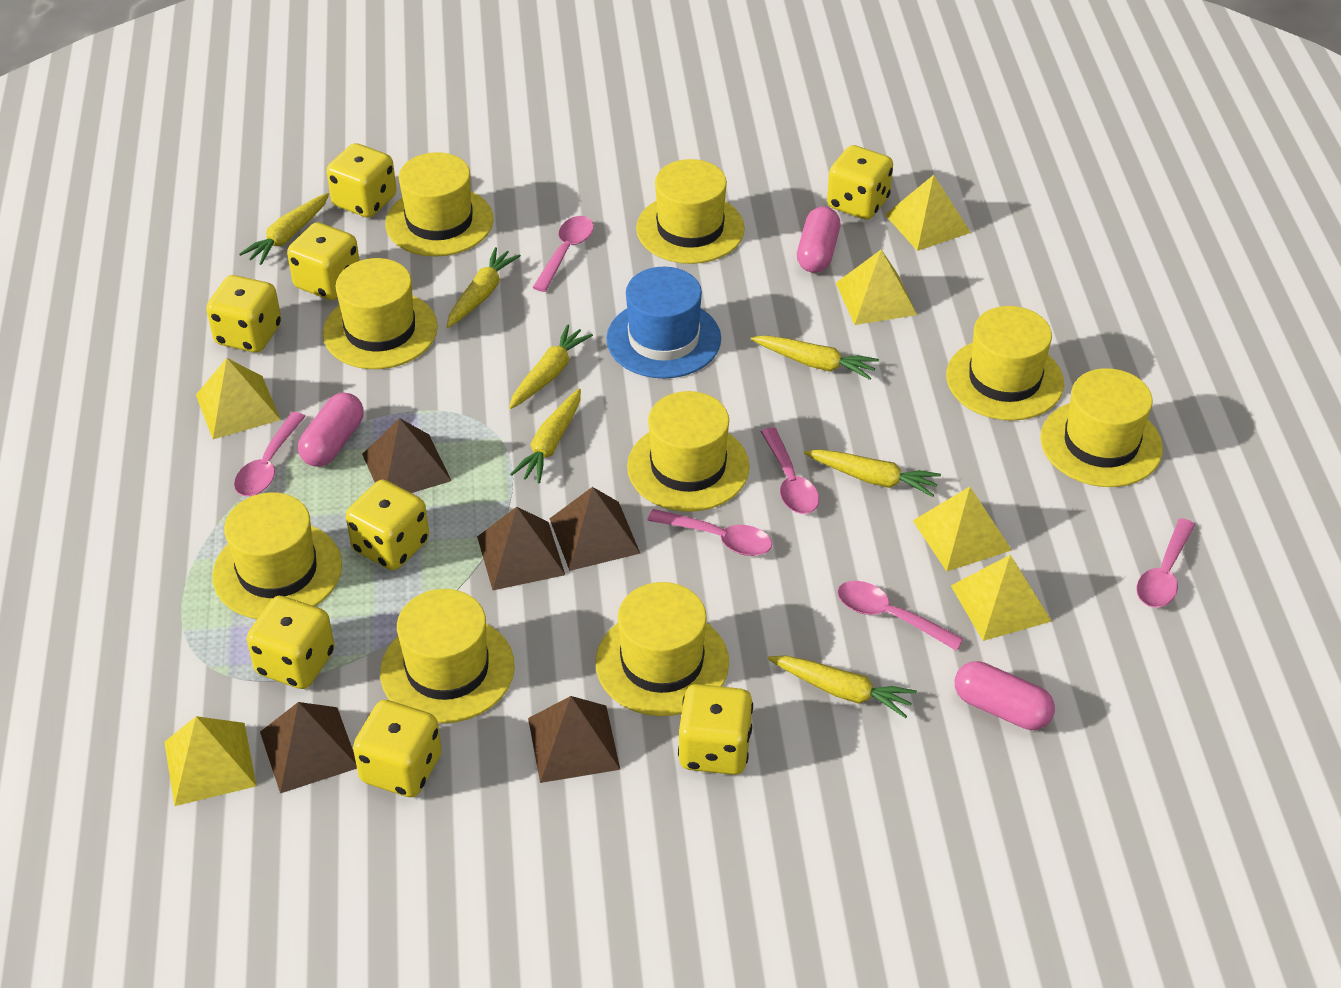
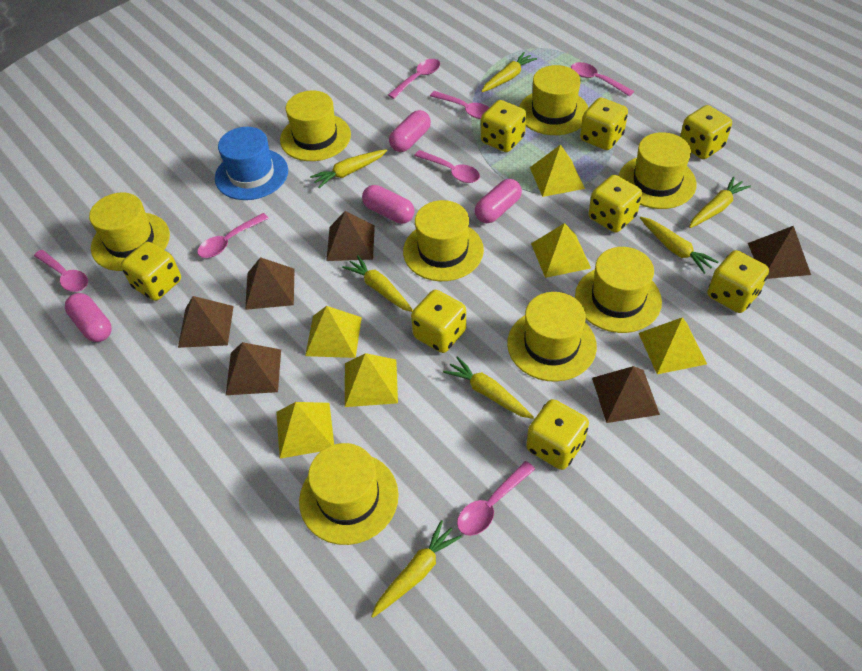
brown pyramid: [260,702,357,793] [362,418,451,493] [477,507,565,590] [528,696,620,783] [550,487,640,571] = 5 -> [178,296,234,348] [226,342,281,395] [245,257,294,310] [326,211,375,261] [592,366,660,423] [748,226,811,279] = 6
pink capsule: [298,392,364,467] [797,207,840,273] [955,661,1055,730] = 3 -> [65,293,112,342] [362,185,415,224] [389,110,431,152] [475,179,522,223] = 4
pink spoon: [234,412,306,496] [532,216,594,292] [647,509,772,556] [761,427,819,514] [837,581,964,651] [1136,518,1195,608] = 6 -> [34,250,88,292] [197,213,269,258] [388,59,440,99] [414,150,480,183] [430,91,489,119] [457,461,535,536] [571,62,634,96] = 7
yellow hat: [212,492,342,619] [323,258,438,369] [380,589,515,723] [385,152,494,257] [595,582,729,716] [627,391,750,512] [636,159,745,264] [946,306,1064,421] [1040,368,1163,487] = 9 -> [89,193,170,271] [280,91,351,161] [299,443,399,545] [403,200,484,281] [507,292,597,382] [519,65,588,135] [575,247,662,333] [619,132,697,209] = 8

